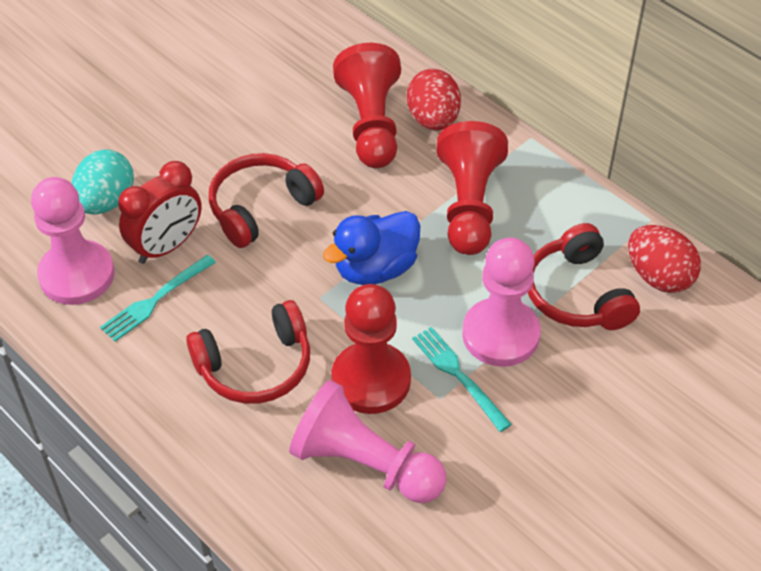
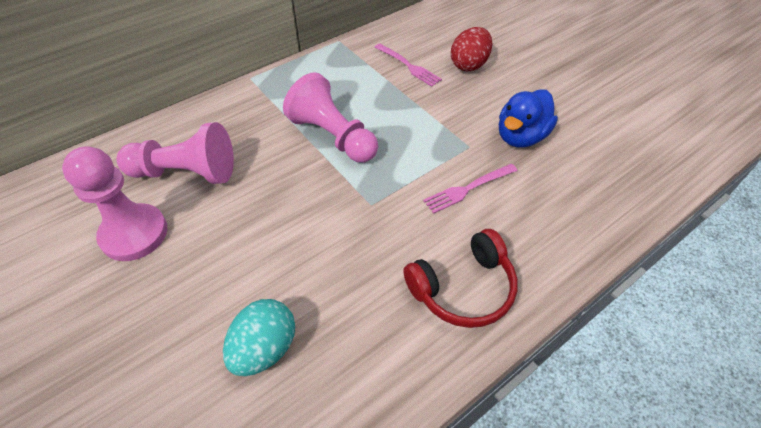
pink fork: none = 0 -> [375,43,442,87] [423,164,518,214] = 2
red clock: [118,161,202,264] = 1 -> none = 0
red egg: [407,69,461,131] [628,225,701,293] = 2 -> [451,27,492,71] = 1
red headphones: [186,300,310,404] [209,153,324,248] [528,223,640,330] = 3 -> [403,229,518,328] = 1
red pawn: [331,284,411,414] [333,43,401,168] [436,121,508,255] = 3 -> none = 0
turquoise fork: [100,255,216,342] [412,327,512,432] = 2 -> none = 0

